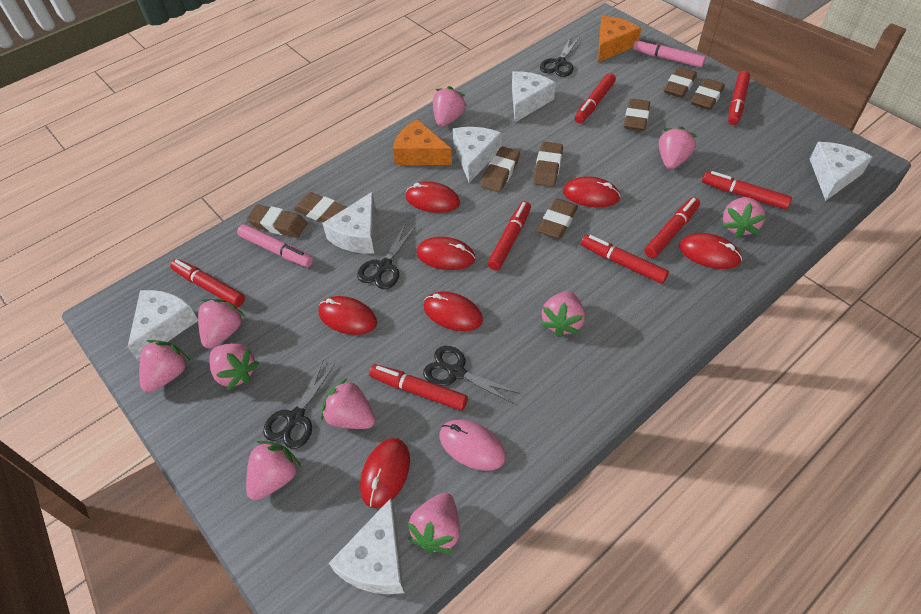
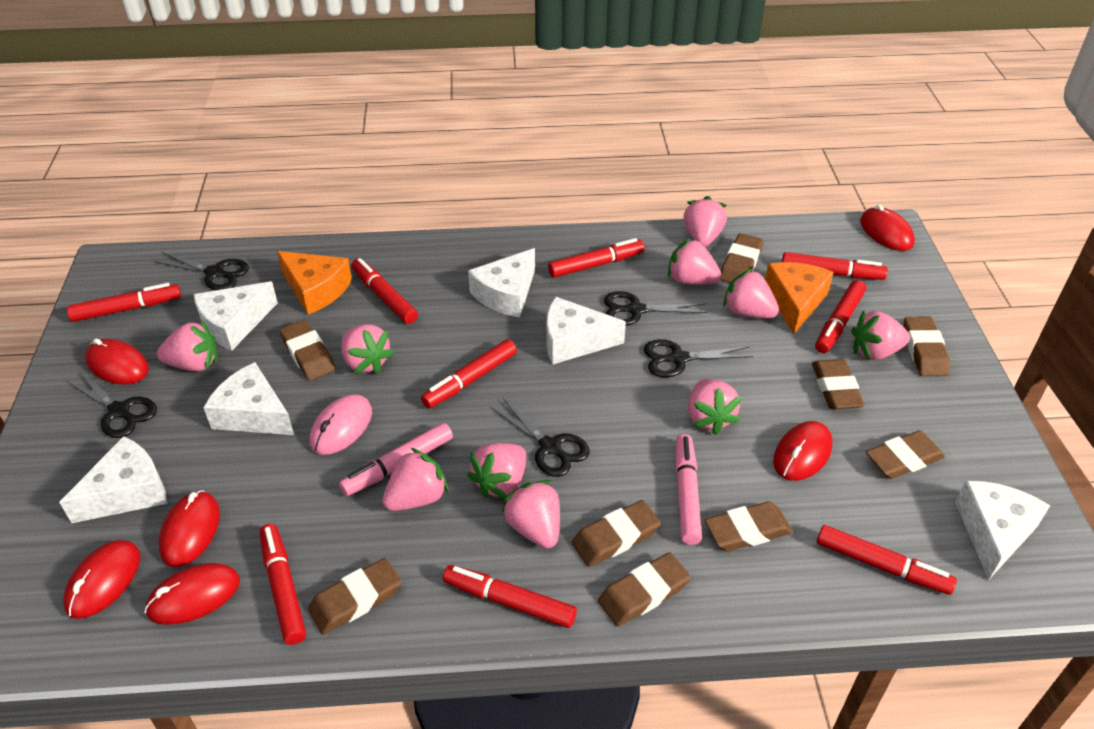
black scissors: [263,361,335,449] [357,223,416,289] [423,346,519,404] [540,37,579,77] = 4 -> [66,371,157,438] [154,252,249,290] [491,398,590,477] [604,291,707,326] [644,339,753,377] = 5
brown eraser: [247,204,307,238] [293,192,347,222] [481,147,520,192] [533,142,563,187] [537,198,578,239] [624,99,650,131] [664,67,697,98] [691,78,725,110] = 8 -> [280,320,336,381] [308,558,401,635] [572,500,661,567] [598,552,691,627] [704,502,793,551] [720,233,763,283] [812,359,865,409] [866,430,945,479] [904,317,950,376] = 9
red marker: [170,259,245,307] [369,364,468,411] [488,201,531,271] [575,73,616,123] [581,235,669,284] [644,197,700,258] [702,171,792,210] [728,71,750,125] = 8 -> [67,283,181,322] [260,524,306,645] [351,258,418,324] [421,339,517,408] [443,565,577,628] [548,238,645,278] [782,252,888,280] [815,280,866,353] [817,525,957,595] = 9
red mouse: [318,296,377,335] [360,438,410,508] [406,181,460,213] [416,237,475,270] [424,291,483,331] [563,176,621,207] [679,233,742,269] = 7 -> [63,540,140,619] [85,338,149,385] [144,563,240,625] [159,490,220,567] [773,421,833,481] [860,205,915,251] = 6

